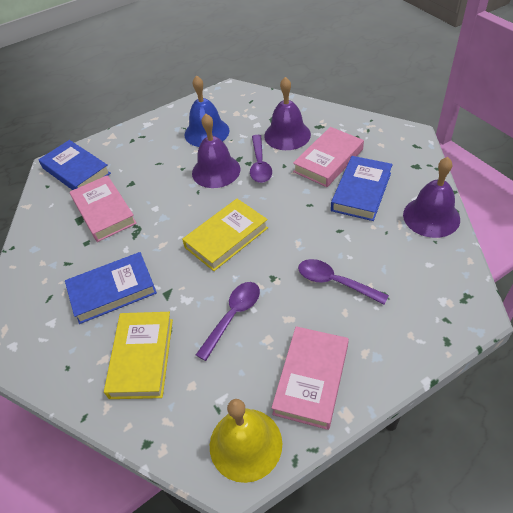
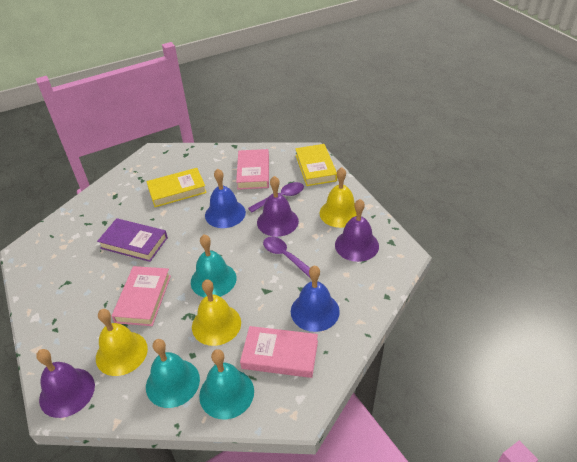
blue bell: [184,75,229,147] = 1 -> [205,169,246,228] [291,265,340,332] = 2
blue book: [38,140,111,190] [65,252,157,324] [331,156,393,221] = 3 -> none = 0
purple book: none = 0 -> [97,218,168,262] = 1
purple spoon: [196,282,260,361] [250,135,272,183] [298,259,389,305] = 3 -> [248,182,304,213] [263,237,311,279] = 2
turquoise bell: none = 0 -> [146,339,200,408] [191,235,237,298] [199,349,254,419] = 3
yellow bell: [210,399,282,483] = 1 -> [96,309,148,376] [192,279,241,346] [319,167,357,228] = 3

